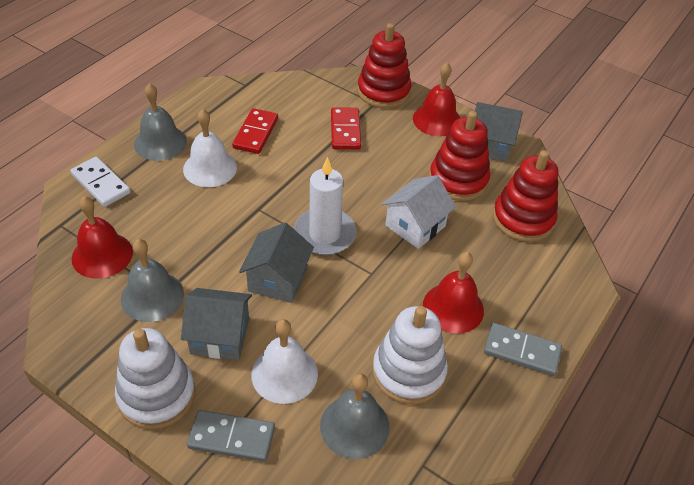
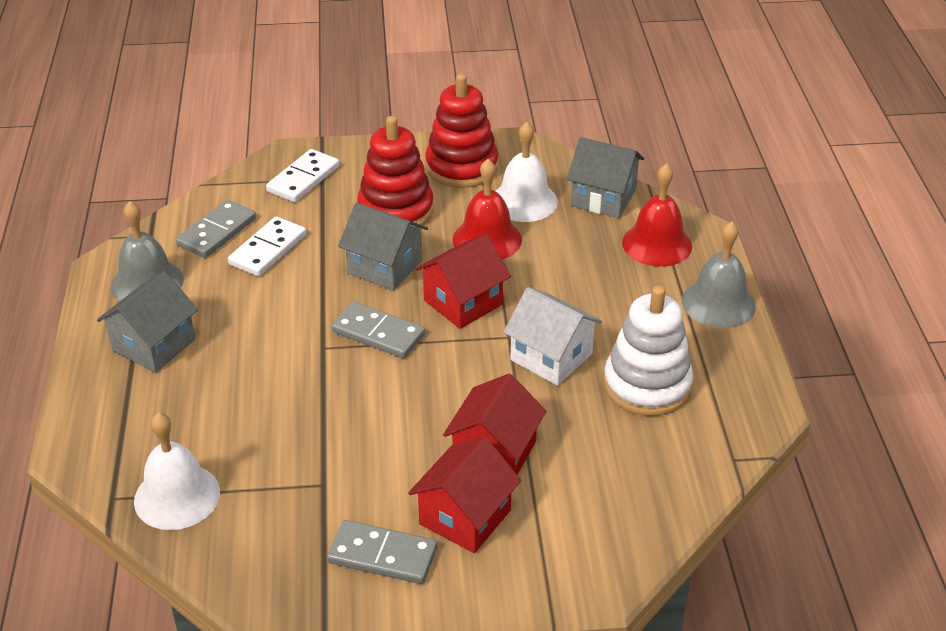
grey bell: [121,239,184,322] [134,83,187,161] [320,373,390,459] = 3 -> [110,201,184,301] [682,221,756,328] = 2
grey domino: [187,410,275,462] [484,323,562,376] = 2 -> [176,200,256,258] [327,520,437,584] [332,302,425,358] = 3
red bell: [72,196,133,279] [413,62,460,136] [423,252,484,334] = 3 -> [452,159,522,259] [622,163,692,267] = 2
red domino: [232,108,278,154] [331,107,361,149] = 2 -> none = 0
red house: none = 0 -> [408,437,521,553] [415,234,511,329] [443,374,546,475] = 3
red stacking toy: [357,23,411,108] [429,111,490,201] [493,150,558,242] = 3 -> [357,116,434,228] [425,74,498,188] = 2
white candle: [293,157,356,255] = 1 -> none = 0
white domino: [70,157,131,207] = 1 -> [228,216,306,277] [266,149,340,202] = 2
white stacking toy: [115,328,195,429] [372,306,448,404] = 2 -> [603,286,693,416] = 1

